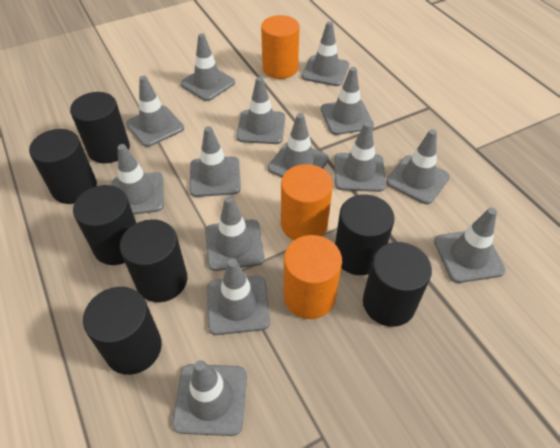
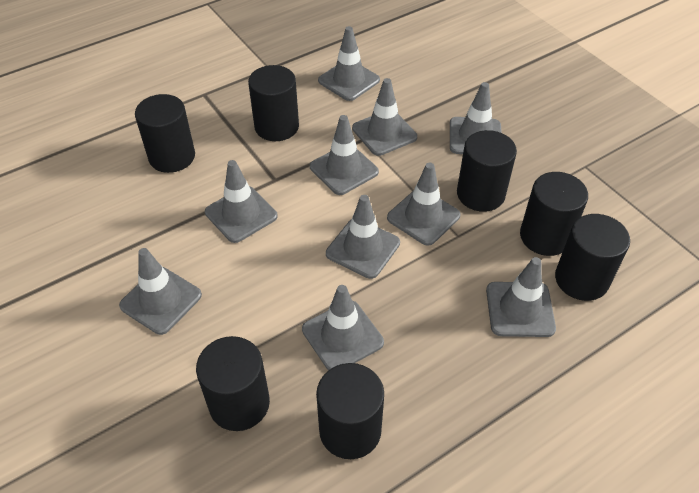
grey traffic cone: [112,144,164,215] [126,76,184,147] [172,360,247,436] [180,34,235,101] [190,126,241,197] [205,196,265,271] [207,259,270,335] [236,77,285,144] [268,113,329,177] [302,21,349,86] [321,67,374,135] [334,122,386,192] [386,129,450,204] [434,207,506,283] = 14 -> [119,248,202,335] [205,160,278,243] [302,285,384,371] [310,115,379,195] [318,26,380,101] [326,195,400,279] [352,78,417,156] [387,163,461,246] [450,82,502,154] [486,257,556,337] = 10
orange cylinder: [261,15,299,79] [281,164,333,240] [283,235,342,319] = 3 -> none = 0

